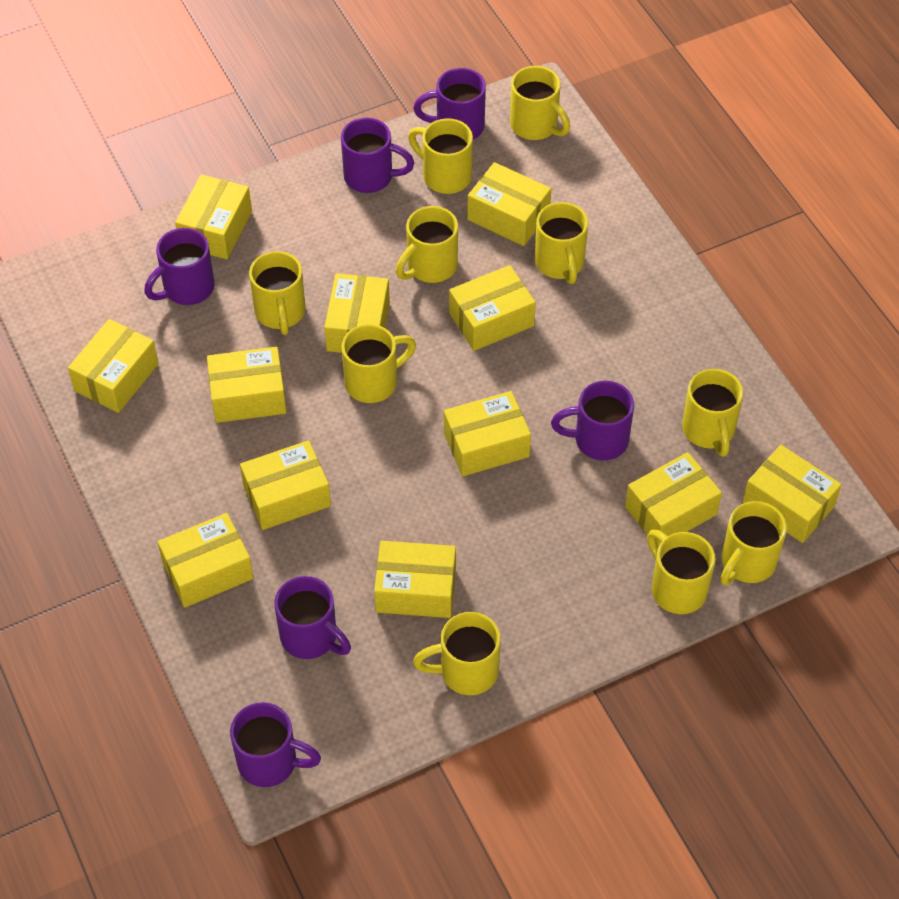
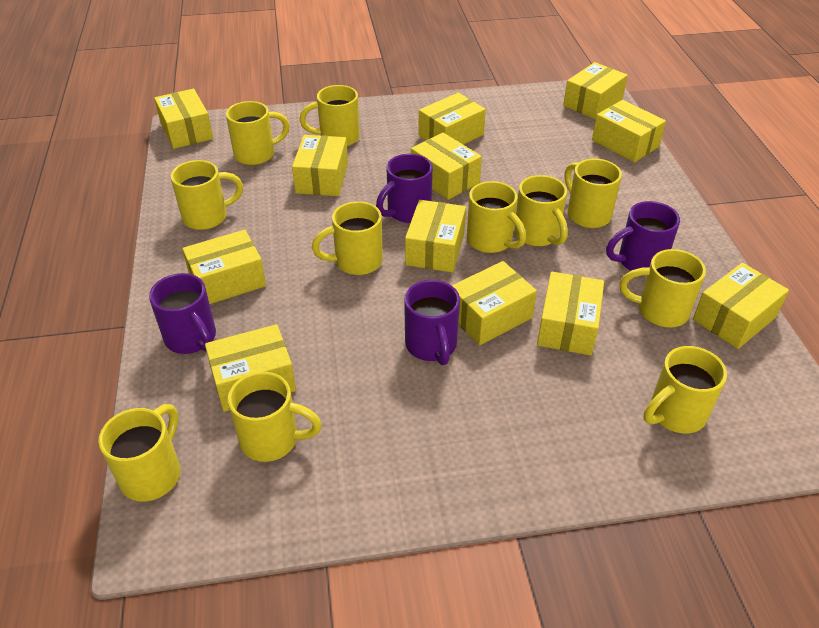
purple mug: [144,228,215,305] [230,702,321,787] [274,576,351,659] [341,118,414,193] [413,68,486,140] [551,381,634,461] = 6 -> [149,273,216,354] [376,154,433,223] [404,280,460,365] [606,201,680,271] = 4
yellow mug: [249,251,305,335] [341,324,416,403] [396,206,458,283] [408,118,473,194] [413,612,501,695] [510,66,570,140] [535,202,588,284] [647,530,716,614] [682,369,744,457] [720,501,787,585] = 10 -> [98,404,180,502] [171,160,243,230] [226,101,290,165] [228,372,322,462] [299,85,360,146] [312,201,383,275] [467,181,526,253] [514,175,568,246] [565,159,622,228] [619,249,706,327] [644,346,727,434] = 11

